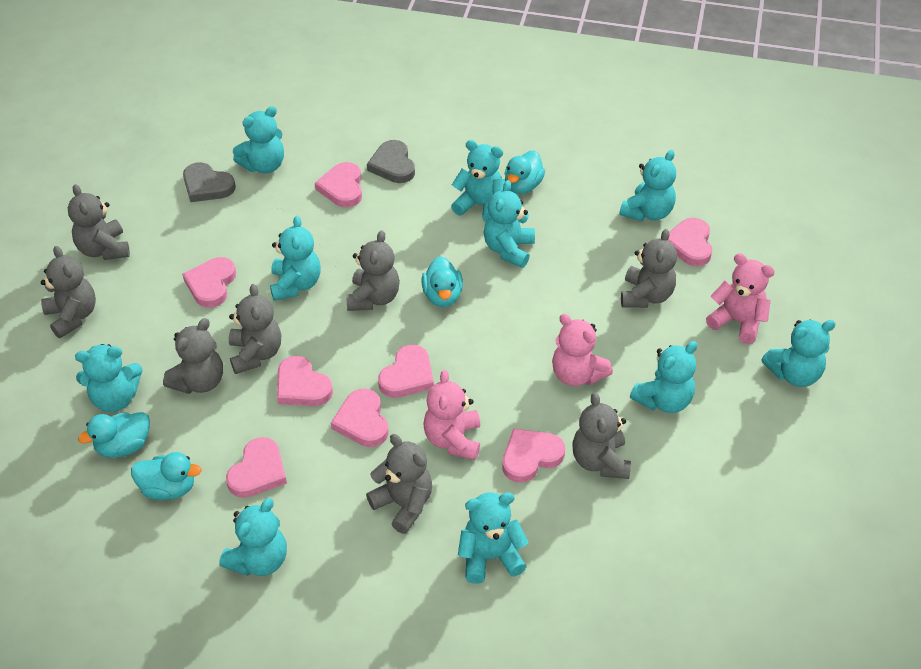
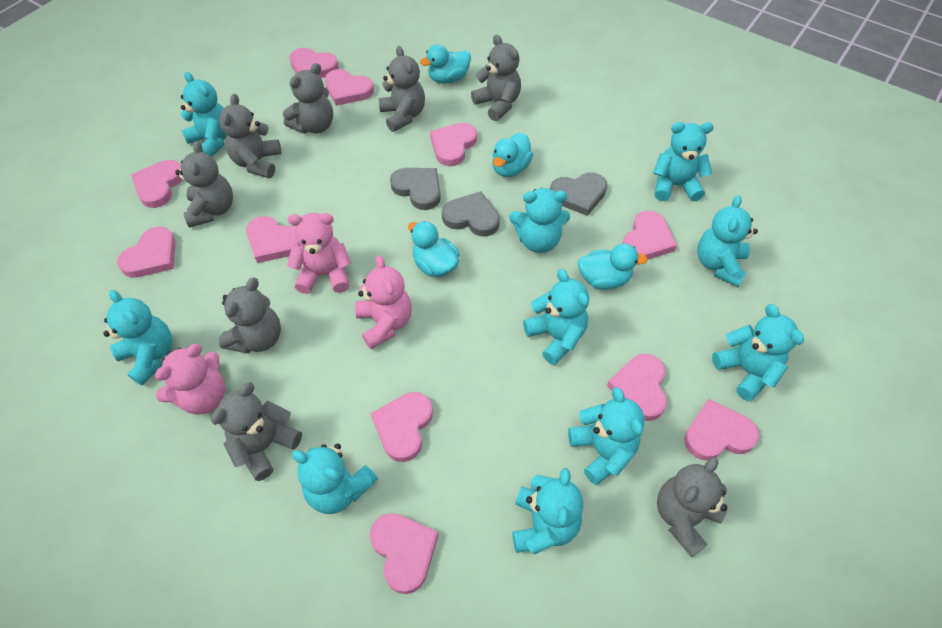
grey heart: [183,162,235,202] [367,140,415,183] = 2 -> [390,168,441,210] [442,191,500,237] [550,173,607,216] = 3
pink heart: [182,257,236,308] [226,437,287,498] [277,356,333,406] [315,162,362,208] [331,388,388,447] [378,345,434,398] [502,428,565,483] [668,218,713,266] = 8 -> [117,227,176,278] [131,160,182,208] [246,216,300,263] [289,48,339,78] [325,69,374,106] [370,513,439,594] [371,392,433,462] [430,123,477,166] [607,354,667,421] [622,211,677,259] [684,399,759,460] = 11

